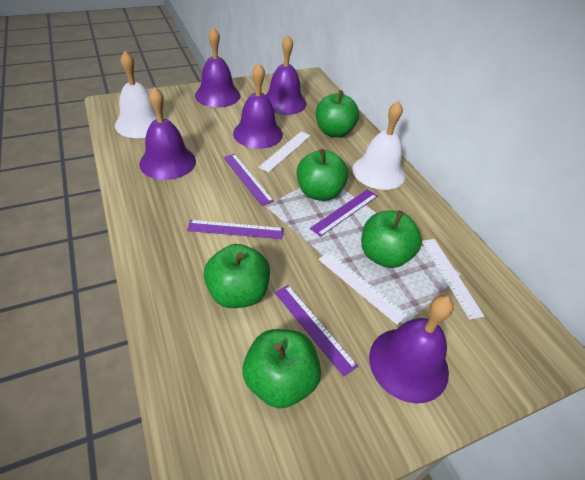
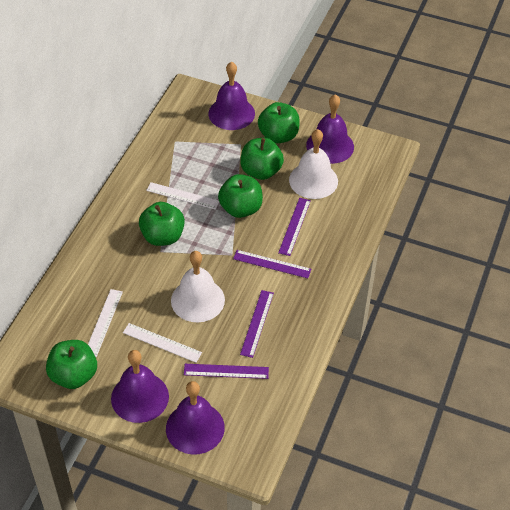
purple bell: [139,87,196,180] [195,27,240,107] [233,63,283,149] [266,35,306,115] [369,296,454,404] = 5 -> [111,350,169,423] [166,381,225,454] [208,61,255,130] [306,94,354,164] = 4

